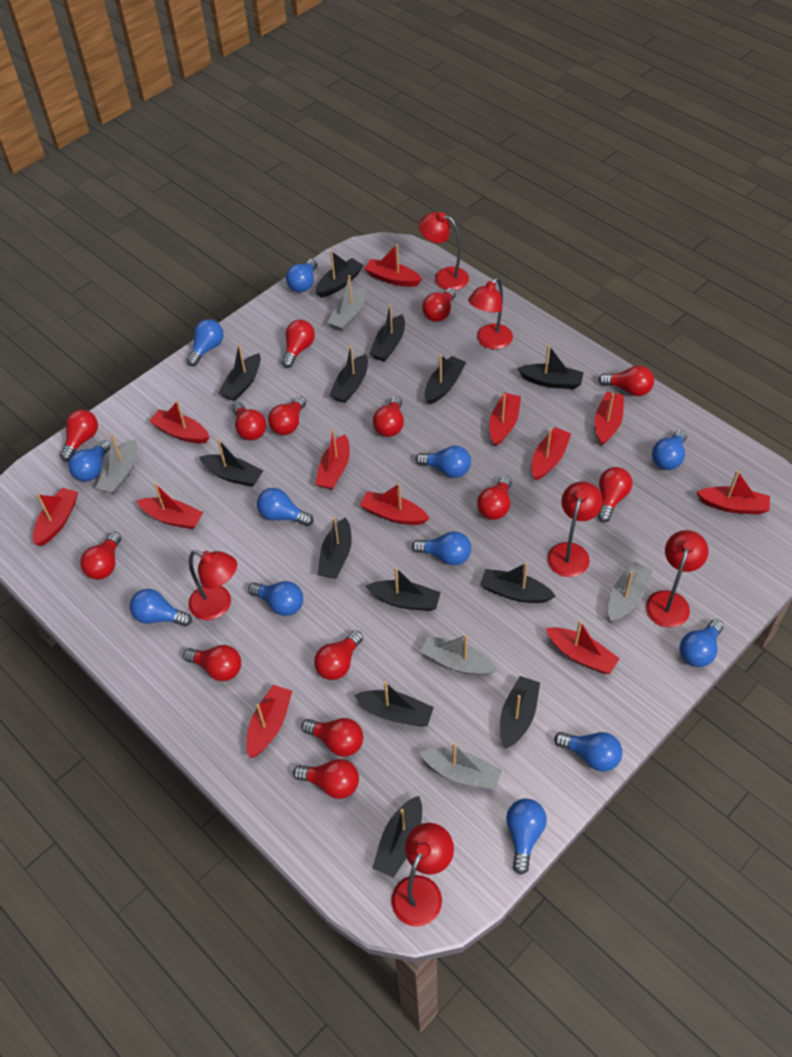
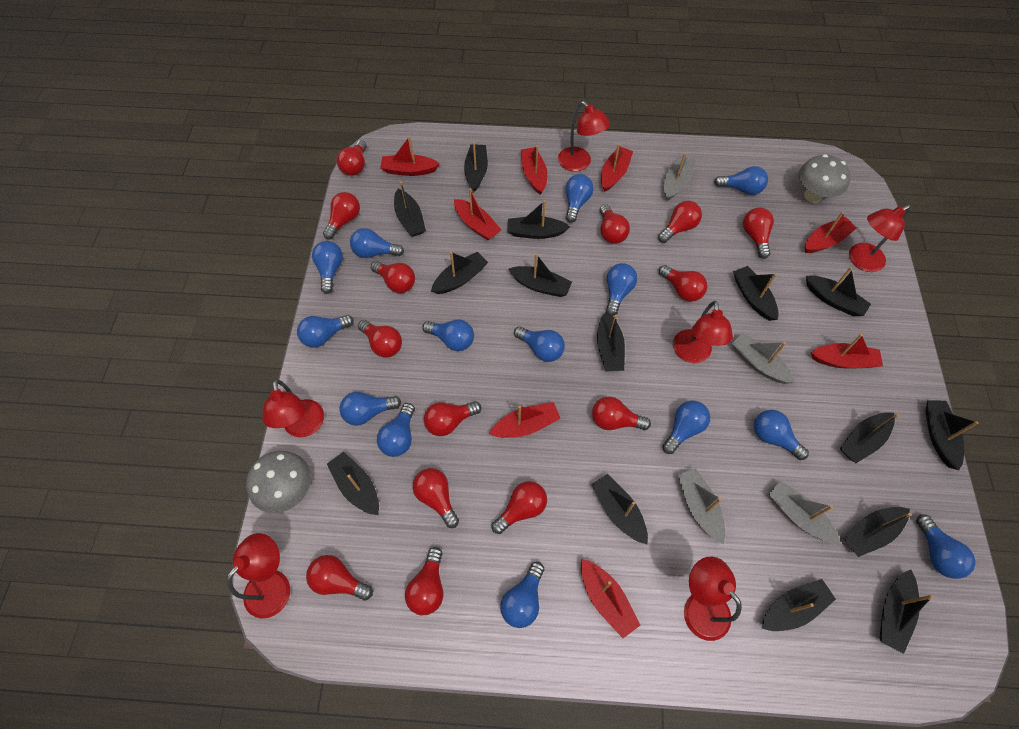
black boat: [199,439,263,487] [218,344,261,401] [315,250,363,298] [318,517,352,579] [329,345,368,403] [354,682,434,726] [366,567,441,611] [369,304,405,362] [372,796,422,878] [425,354,466,405] [480,562,556,603] [500,676,540,749] [517,345,584,389] = 13 -> [327,452,379,515] [394,181,426,237] [431,252,488,294] [464,142,488,192] [508,200,570,239] [508,253,572,297] [591,474,648,545] [597,311,625,371] [733,266,779,321] [762,579,836,631] [806,267,871,316] [840,412,899,463] [843,507,911,557] [879,569,933,654] [925,400,978,470] = 15
blue light bulb: [68,440,110,481] [130,589,192,627] [187,319,224,366] [248,581,303,616] [257,488,313,526] [286,259,317,292] [412,531,471,565] [416,446,471,478] [506,799,547,875] [554,732,622,772] [652,430,687,470] [680,619,724,667] = 12 -> [297,315,354,348] [312,241,343,294] [339,392,401,426] [350,228,404,258] [377,403,415,457] [422,319,474,351] [500,562,544,628] [514,326,565,362] [565,174,594,223] [606,263,637,316] [662,401,710,454] [714,166,768,195] [754,410,809,460] [916,514,975,579] = 14
grey boat: [96,434,137,494] [327,275,366,331] [420,635,497,676] [420,743,502,790] [608,561,653,622] = 5 -> [664,153,696,201] [678,468,726,544] [732,333,795,384] [769,480,841,544] = 4
grey mushroom: none = 0 -> [246,451,311,513] [799,154,851,203] = 2
red boat: [33,488,78,546] [137,483,203,529] [149,400,210,443] [246,685,292,758] [315,430,350,490] [360,483,430,525] [364,244,422,287] [489,393,521,446] [531,427,572,480] [545,620,620,674] [595,392,624,445] [696,470,770,514] = 12 -> [380,136,440,176] [454,188,501,240] [489,402,561,438] [521,145,547,195] [581,559,641,638] [601,144,633,192] [805,212,857,253] [811,334,883,369] = 8

